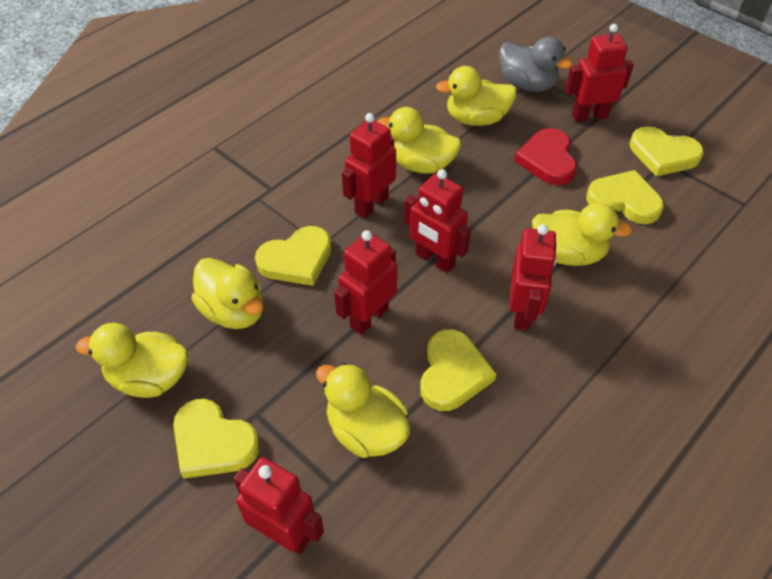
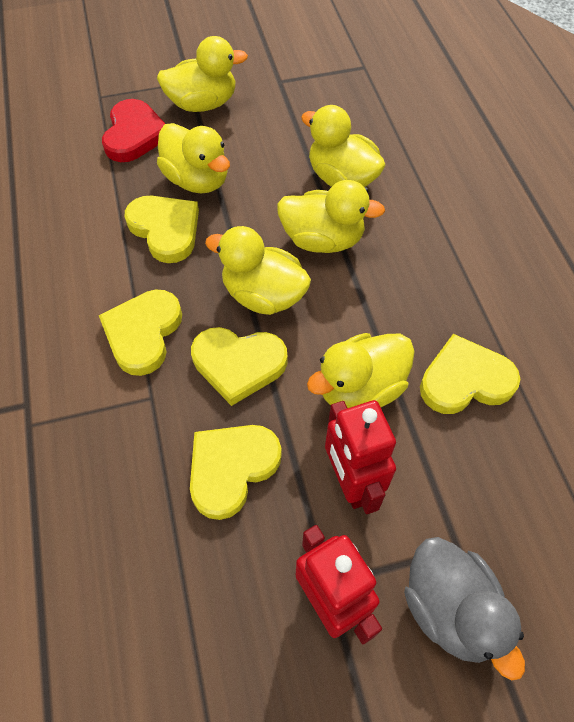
red robot: [233,457,324,554] [334,230,397,335] [342,113,396,218] [404,169,471,273] [510,224,557,330] [565,24,634,122] = 6 -> [296,525,382,644] [325,400,396,514] = 2

